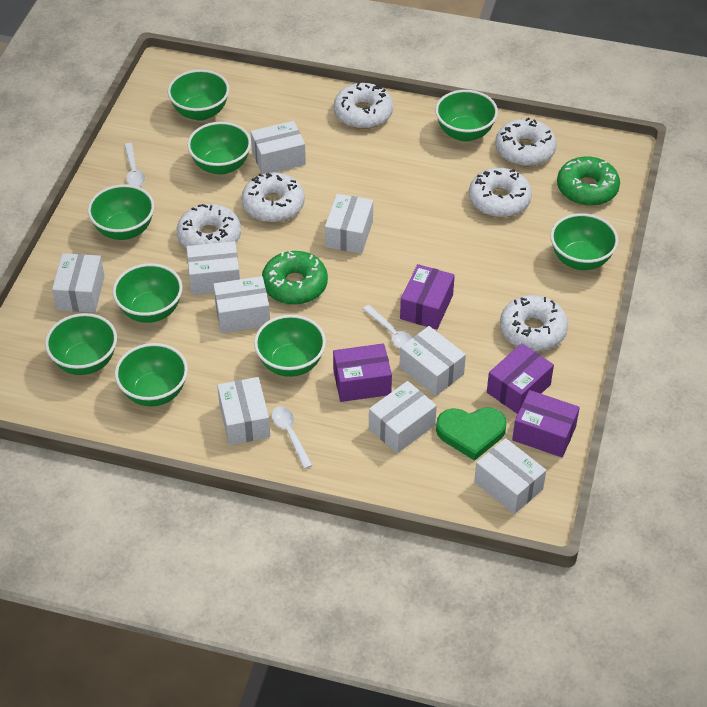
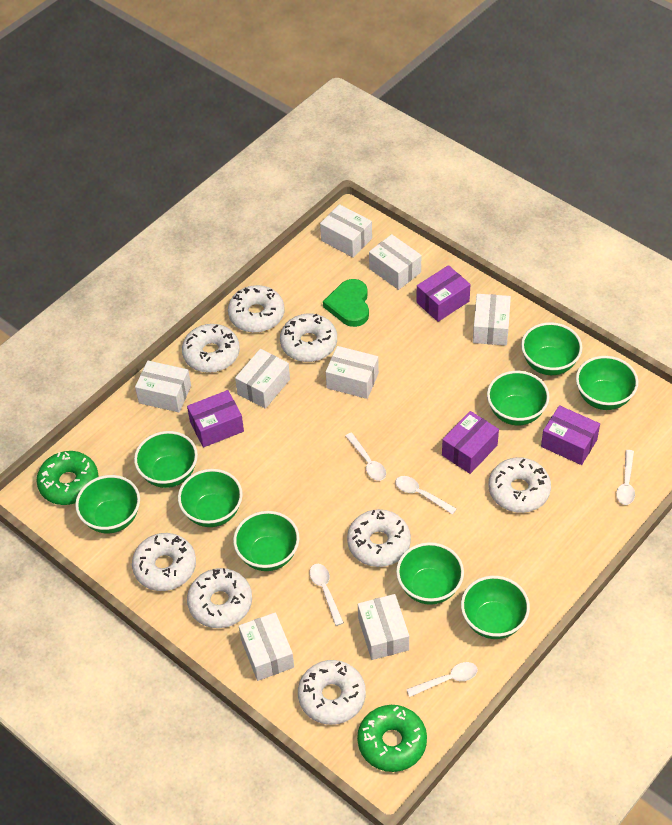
white box: [52,253,105,313] [187,241,240,295] [213,276,270,333] [217,377,270,445] [251,121,306,174] [325,194,373,254] [369,381,437,453] [400,326,466,396] [474,438,546,514] = 9 -> [135,361,191,412] [235,349,290,409] [239,612,294,681] [320,204,372,258] [326,346,379,399] [358,594,409,660] [369,234,421,290] [473,294,511,345] = 8
white donut: [177,204,241,249] [241,173,305,223] [334,82,393,129] [469,168,532,218] [495,117,557,166] [500,295,568,351] = 6 -> [132,533,196,591] [182,324,240,373] [187,568,252,628] [228,285,284,333] [280,314,337,362] [298,660,366,725] [347,509,411,567] [489,457,551,513] = 8
white spoon: [124,143,145,187] [272,406,313,469] [363,305,412,349] = 3 -> [310,564,344,626] [346,432,386,481] [395,476,457,515] [406,662,478,697] [616,450,635,505] = 5

